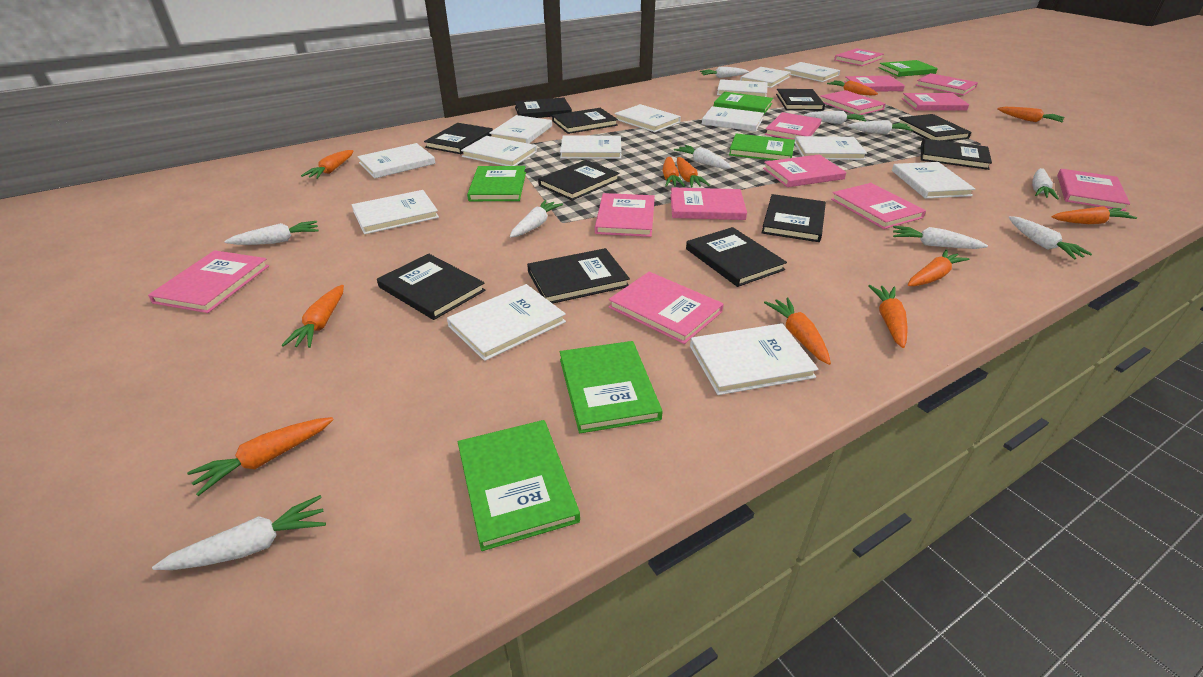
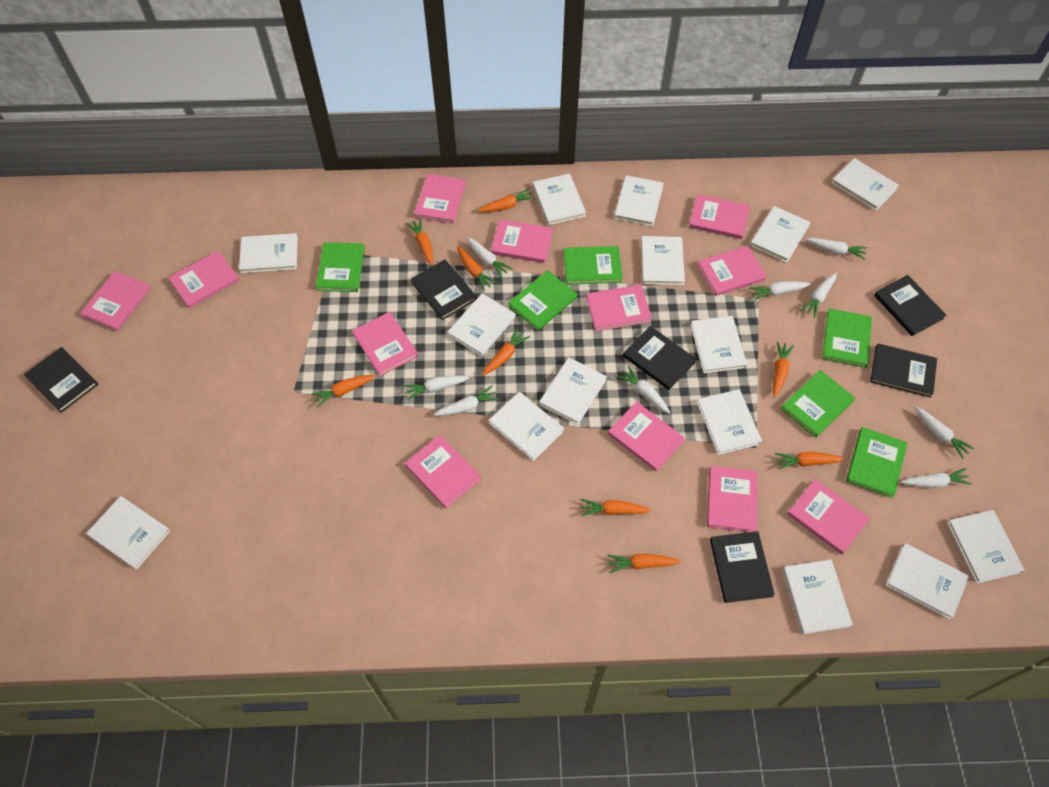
black book: [377,254,485,320] [424,123,493,154] [514,97,572,118] [527,248,630,304] [538,160,620,201] [552,108,618,134] [686,227,787,287] [762,194,826,242] [776,89,825,110] [899,114,971,141] [921,138,992,170] = 11 -> [24,347,98,413] [411,259,477,320] [623,326,697,390] [710,531,775,603] [870,343,937,398] [874,275,946,336] = 6
orange carrot: [187,417,334,496] [282,285,344,348] [301,150,353,179] [662,157,685,187] [677,157,710,188] [764,298,831,365] [827,80,878,96] [868,285,908,348] [908,249,969,286] [997,107,1065,122] [1052,206,1137,224] = 11 -> [311,375,375,408] [406,218,433,266] [457,246,497,291] [478,188,535,212] [482,328,530,375] [581,499,651,516] [608,554,681,573] [773,341,794,397] [775,452,845,470] = 9
pink book: [148,250,269,313] [595,193,655,237] [609,272,724,344] [670,187,747,220] [763,154,846,187] [765,112,822,140] [820,90,886,115] [831,183,926,229] [834,48,884,66] [844,76,905,92] [902,93,969,111] [915,73,978,96] [1057,169,1130,211] = 13 -> [80,271,151,331] [168,251,239,308] [352,312,418,376] [405,435,481,508] [414,174,466,224] [491,219,553,263] [586,285,652,331] [608,402,685,471] [689,194,750,239] [697,246,767,296] [707,466,758,532] [787,479,870,555] = 12
white book: [352,190,439,234] [357,143,435,178] [447,284,566,361] [461,136,537,166] [489,115,552,144] [560,135,621,159] [614,104,681,132] [690,323,819,395] [702,106,764,132] [717,79,768,97] [740,67,791,88] [784,62,840,82] [795,136,867,160] [892,162,975,199] = 14 -> [86,496,170,570] [239,233,298,273] [447,293,516,357] [489,392,564,461] [533,174,586,225] [539,358,607,425] [614,175,664,226] [641,236,685,285] [690,316,747,373] [697,389,762,455] [750,206,811,263] [783,560,853,634] [831,158,899,211] [886,543,969,620] [947,510,1025,584] = 15
white carrot: [152,495,326,570] [224,221,319,245] [510,200,563,237] [674,145,731,169] [700,67,749,78] [804,111,866,124] [847,120,913,134] [893,226,988,249] [1009,216,1092,259] [1032,168,1059,200] = 10 -> [404,376,470,400] [434,386,499,416] [467,237,513,278] [617,366,670,414] [749,281,811,301] [800,273,837,318] [806,238,867,260] [901,468,972,488] [915,407,974,459] = 9

